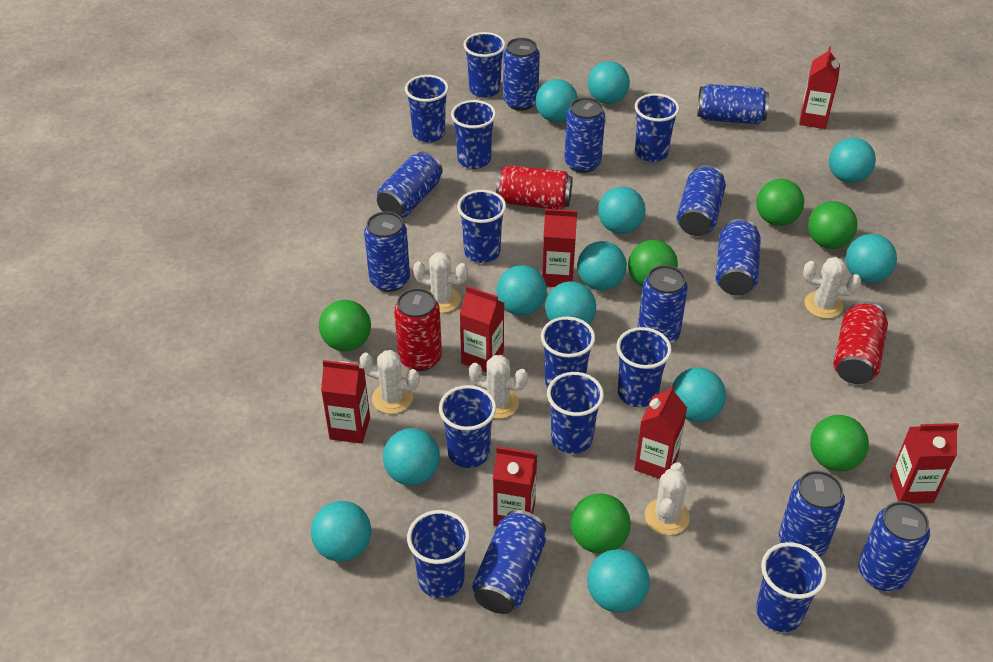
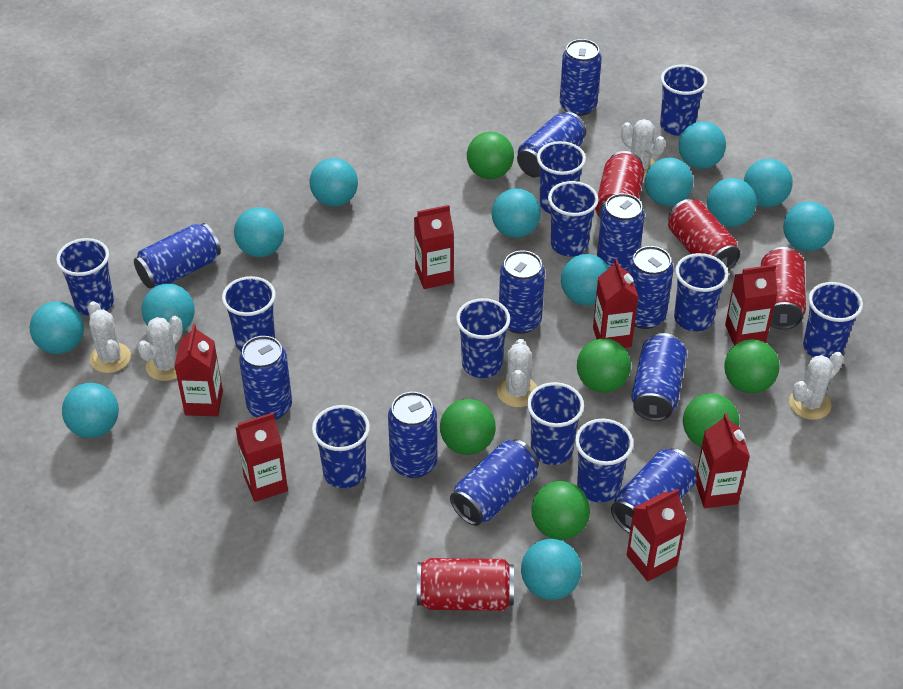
red can: [394,288,442,371] [496,165,573,210] [833,301,888,384] = 3 -> [417,558,514,611] [595,151,644,219] [668,199,740,270] [761,247,806,330] = 4
turquoise ball: [311,501,371,562] [383,428,440,486] [497,265,547,316] [536,79,578,122] [545,281,596,324] [577,241,627,290] [587,549,650,613] [588,61,630,104] [598,187,646,234] [673,367,726,422] [829,138,876,183] [846,234,897,283] = 12 -> [30,301,84,354] [62,383,119,438] [142,284,195,332] [234,207,284,257] [309,158,358,207] [492,189,541,238] [521,539,581,600] [561,254,609,305] [645,158,693,206] [678,121,726,169] [707,178,756,227] [744,159,793,207] [783,201,834,251] = 13

